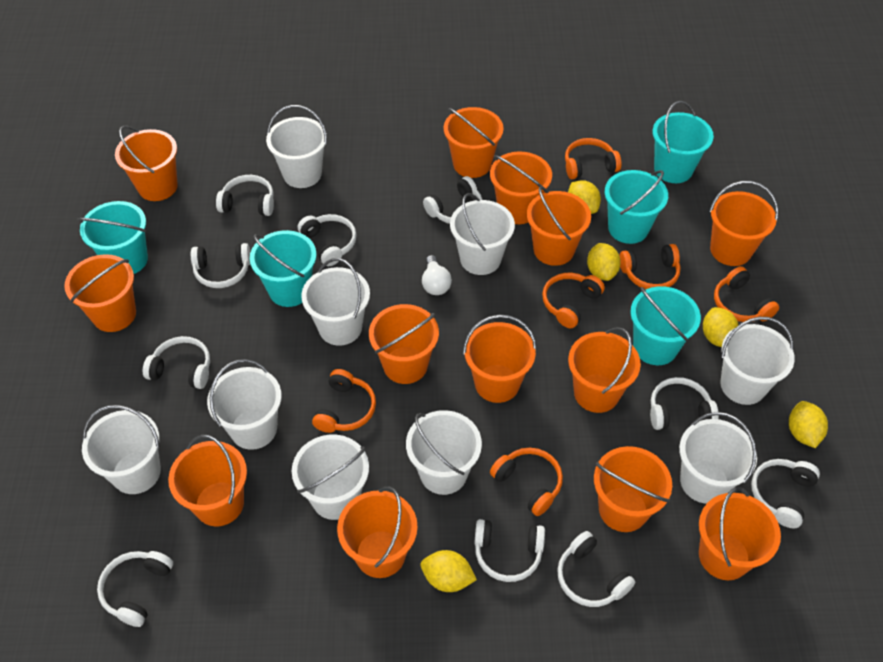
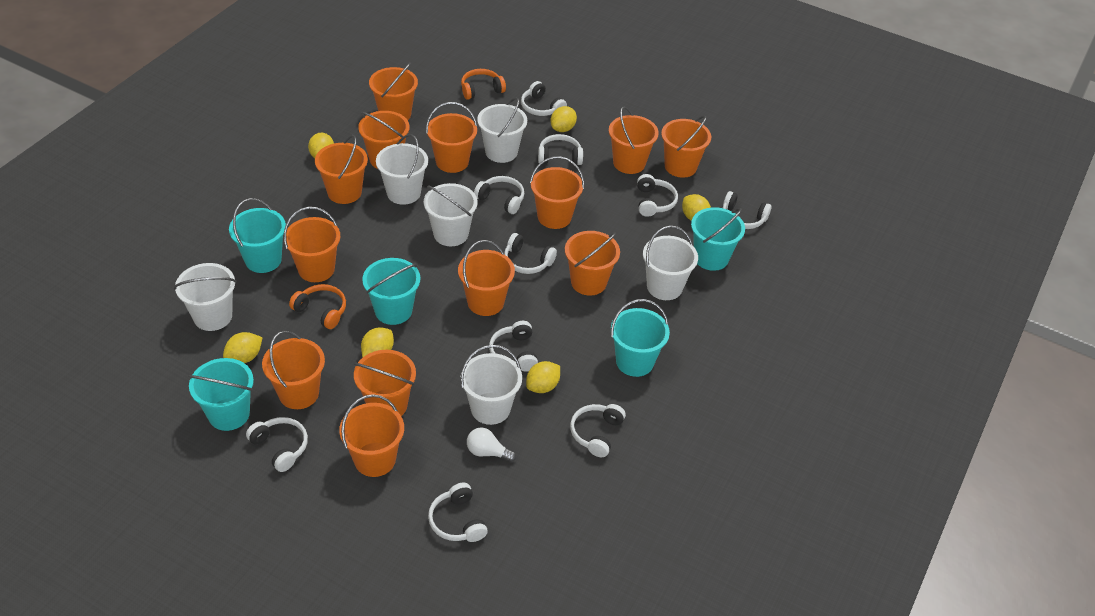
orange headphones: [312,369,376,433] [490,448,563,516] [542,273,605,328] [565,138,622,179] [619,244,681,289] [714,266,779,322] = 6 -> [289,284,346,329] [461,69,506,100] = 2
white bucket: [82,405,161,494] [207,359,282,450] [266,105,327,188] [292,435,369,520] [301,258,370,346] [406,410,482,495] [450,193,515,275] [679,412,757,504] [721,317,795,405] = 9 -> [174,263,237,331] [376,134,428,205] [424,183,478,246] [461,345,522,425] [477,98,527,163] [643,226,698,300] = 6
yellow lemon: [421,550,477,592] [568,180,601,214] [587,243,621,281] [703,307,738,347] [789,401,828,448] = 5 -> [223,332,263,363] [308,133,334,158] [361,327,394,357] [526,361,560,393] [550,106,577,132] [682,194,711,221] = 6

